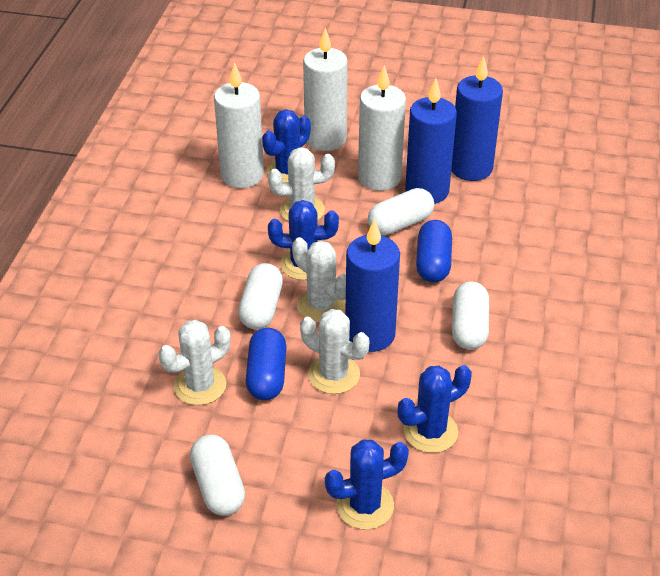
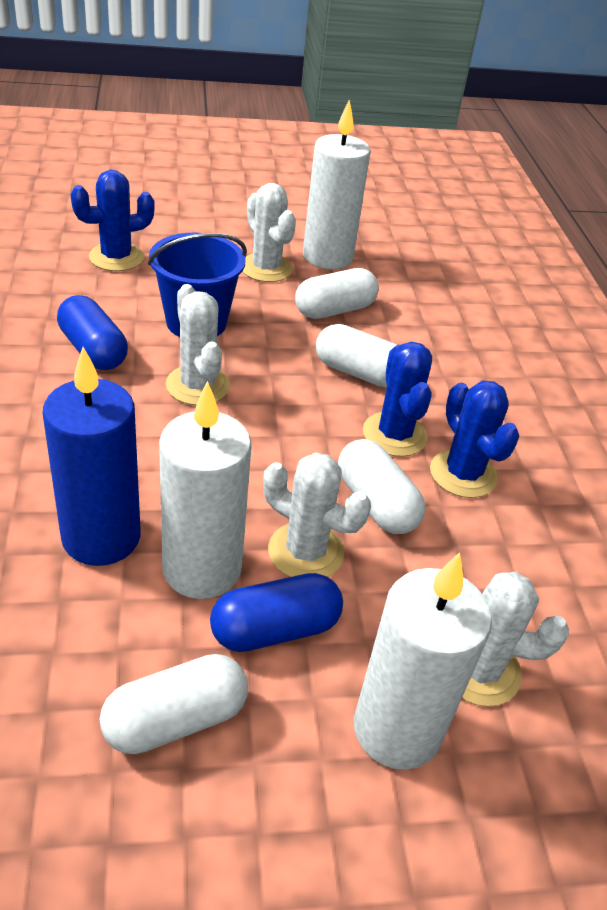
blue bucket: none = 0 -> [148,233,247,337] = 1
blue cactus: [262,109,311,182] [268,200,339,280] [325,440,409,530] [398,365,472,453] = 4 -> [70,170,155,271] [363,342,432,457] [430,380,520,498] = 3
blue candle: [345,219,400,352] [405,78,457,204] [451,56,503,181] = 3 -> [42,347,141,566] = 1

